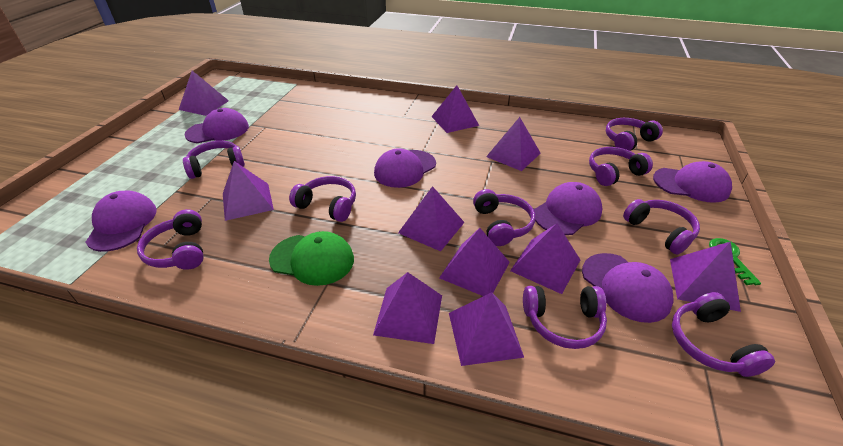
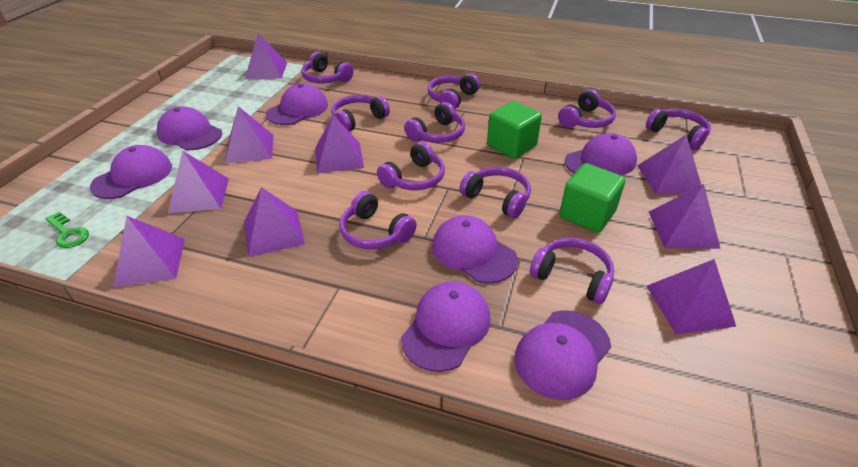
green cap: [269,231,354,286] = 1 -> none = 0
green cube: none = 0 -> [487,101,542,159] [559,163,626,233] = 2
purple cap: [85,191,157,252] [185,108,249,143] [374,148,436,188] [534,182,603,235] [582,253,674,323] [653,161,732,203] = 6 -> [90,145,172,199] [157,106,222,150] [266,83,328,125] [401,281,490,372] [432,215,518,284] [514,310,611,400] [565,133,637,175] = 7
purple headphones: [137,209,203,270] [183,141,245,179] [289,176,356,222] [473,189,536,246] [523,286,607,349] [589,147,653,186] [606,118,663,151] [623,199,700,255] [672,292,775,377] = 9 -> [301,52,353,84] [331,95,390,131] [339,191,417,249] [377,142,445,190] [404,102,465,143] [428,73,480,109] [459,167,531,218] [530,238,614,304] [558,89,616,128] [646,109,711,150] = 10
purple pyramid: [179,71,229,116] [223,161,274,221] [373,272,442,344] [398,186,465,251] [431,85,479,133] [439,228,510,296] [449,292,524,366] [486,117,541,171] [510,223,580,294] [670,242,741,312] = 10 -> [113,216,185,287] [168,151,229,213] [225,106,273,164] [244,187,305,257] [245,33,287,79] [315,115,364,173] [637,134,701,194] [646,259,736,335] [649,184,721,249] = 9

